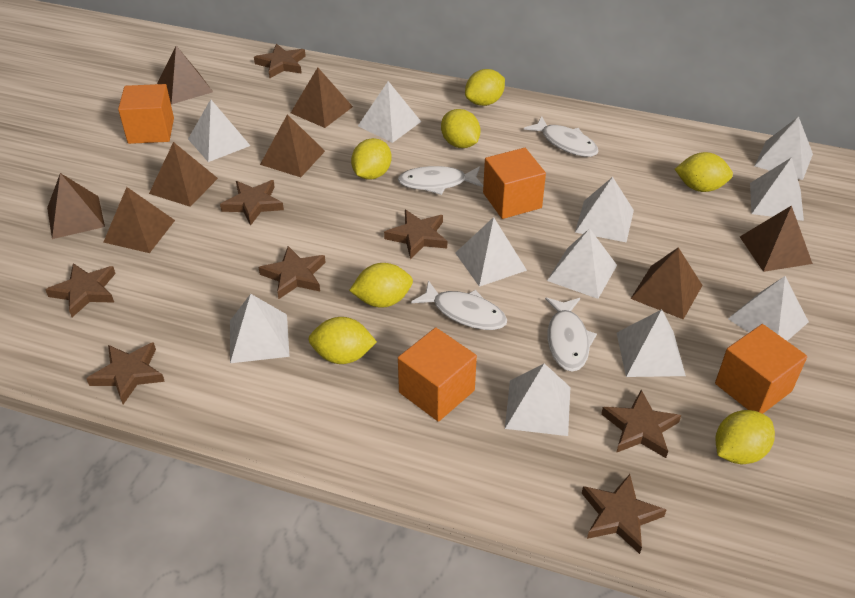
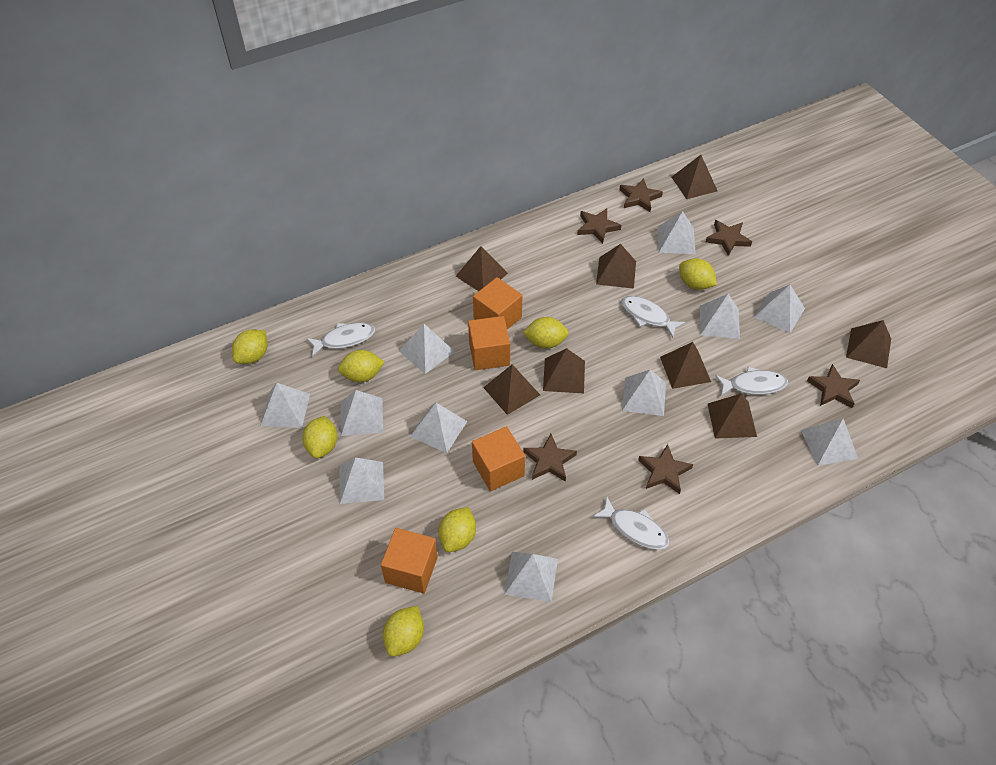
brown star: [45,263,116,317] [86,342,165,404] [220,180,284,226] [254,44,306,78] [259,246,326,299] [384,210,447,259] [582,474,666,554] [601,390,681,458] = 8 -> [523,434,577,482] [577,208,621,244] [619,178,663,212] [638,444,693,494] [706,220,752,256] [807,364,860,408] = 6

